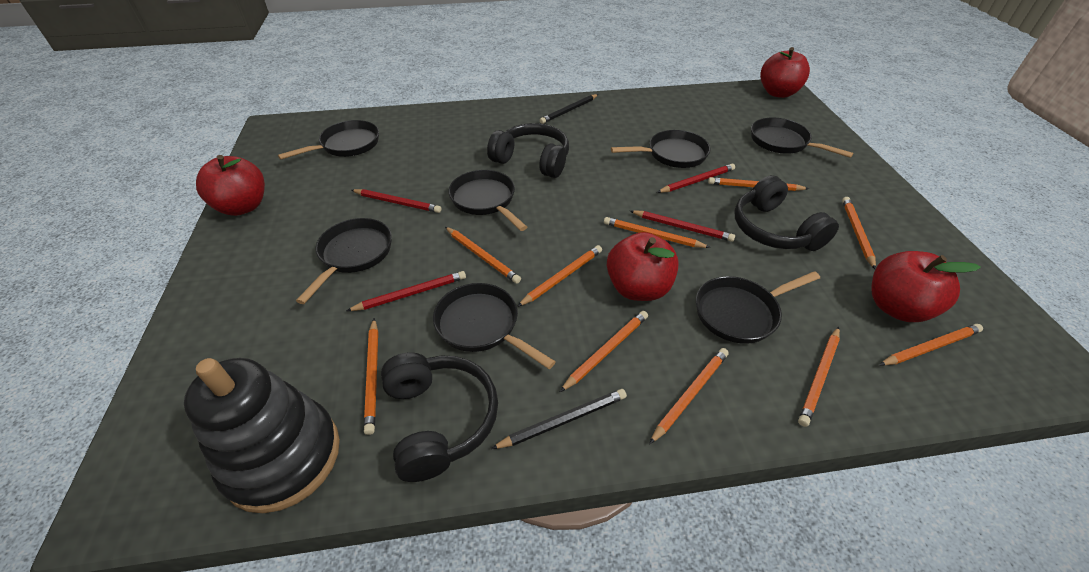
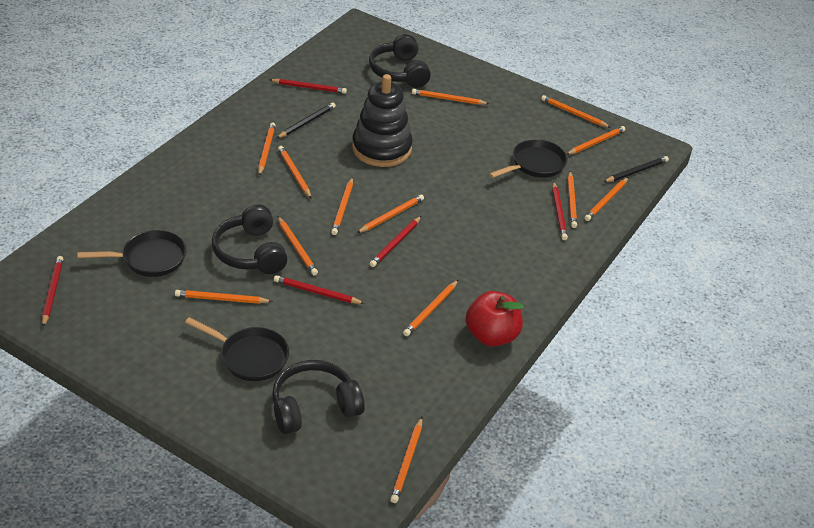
black pan: [278,120,379,160] [296,218,392,304] [433,283,556,369] [448,170,527,231] [611,130,710,168] [696,271,820,344] [751,118,854,158] = 7 -> [77,230,186,277] [185,317,289,381] [489,139,567,178] = 3
orange pencil: [364,318,378,435] [445,227,521,284] [517,245,602,307] [560,311,648,392] [604,217,711,248] [649,348,729,444] [708,177,809,191] [798,327,840,427] [842,197,876,269] [879,324,983,366] = 10 -> [175,290,273,304] [258,122,276,176] [278,146,312,199] [278,217,318,275] [331,177,353,235] [357,194,424,233] [390,417,422,503] [403,280,458,336] [412,89,489,105] [541,95,611,128] [566,126,625,155] [568,171,577,228] [585,177,629,221] = 13
red apple: [196,155,265,216] [607,232,679,301] [760,47,810,98] [871,251,981,322] = 4 -> [466,291,523,347] = 1
red pencil: [346,271,466,311] [352,189,441,213] [630,210,735,242] [657,163,735,193] = 4 -> [42,256,63,327] [270,79,347,94] [274,275,365,304] [369,216,421,267] [552,181,568,240] = 5

